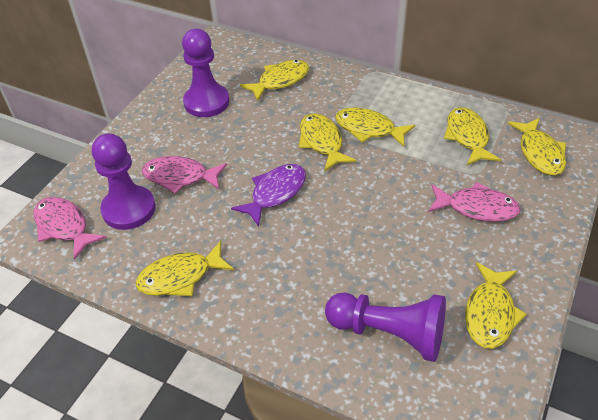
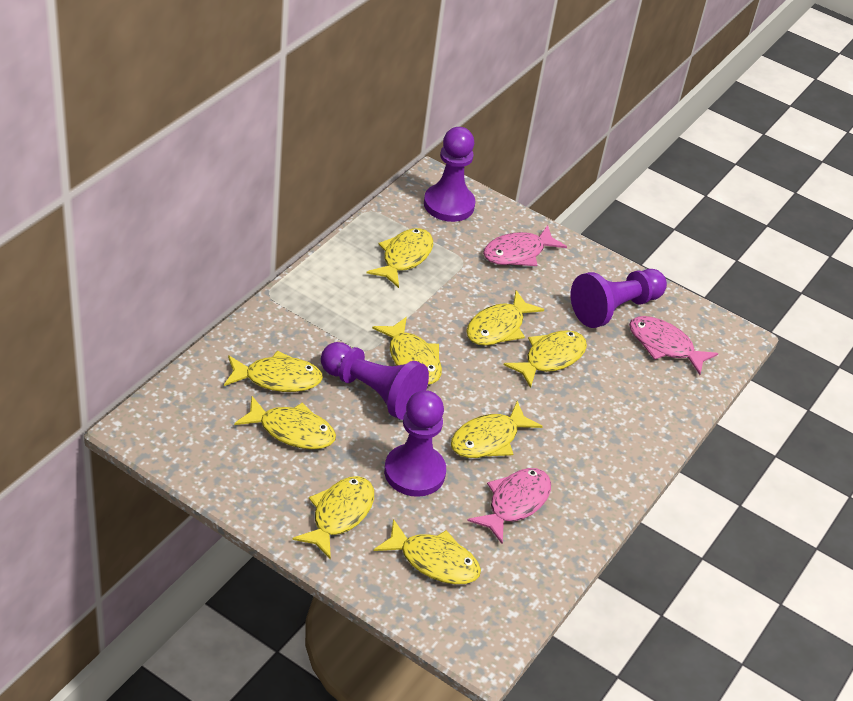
purple fish: [231,164,306,227] = 1 -> none = 0
purple pawn: [92,133,156,230] [182,29,229,117] [325,292,446,362] = 3 -> [321,342,429,420] [384,390,446,497] [424,127,475,222] [571,269,667,328] = 4
yellow fish: [136,241,234,296] [240,60,309,102] [299,113,356,172] [335,107,415,147] [444,107,501,165] [465,262,527,349] [508,118,566,176] = 7 -> [224,350,323,392] [234,396,336,449] [292,476,374,560] [366,228,433,288] [372,317,442,384] [374,519,481,584] [451,401,543,458] [466,290,544,346] [504,330,587,388] = 9

